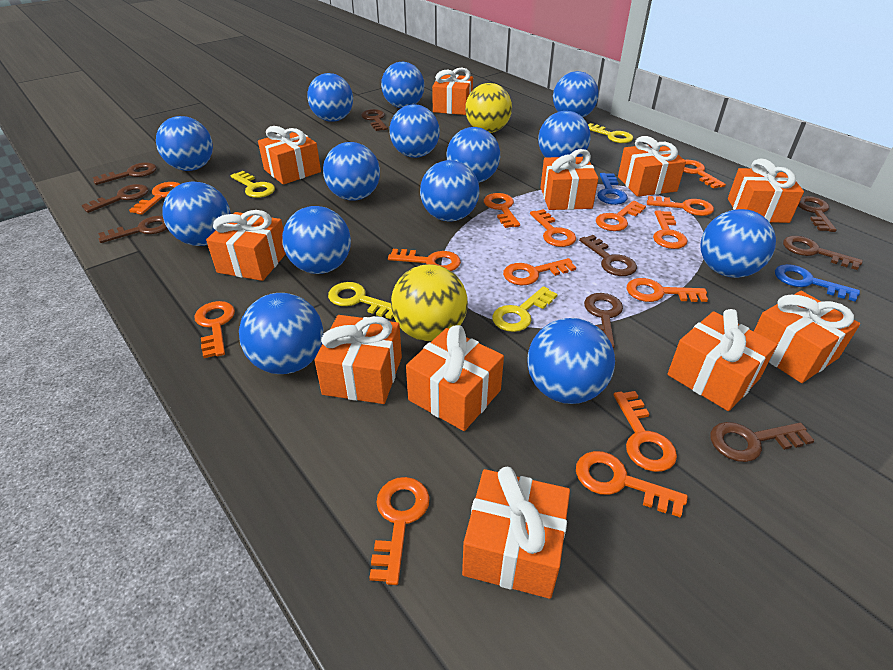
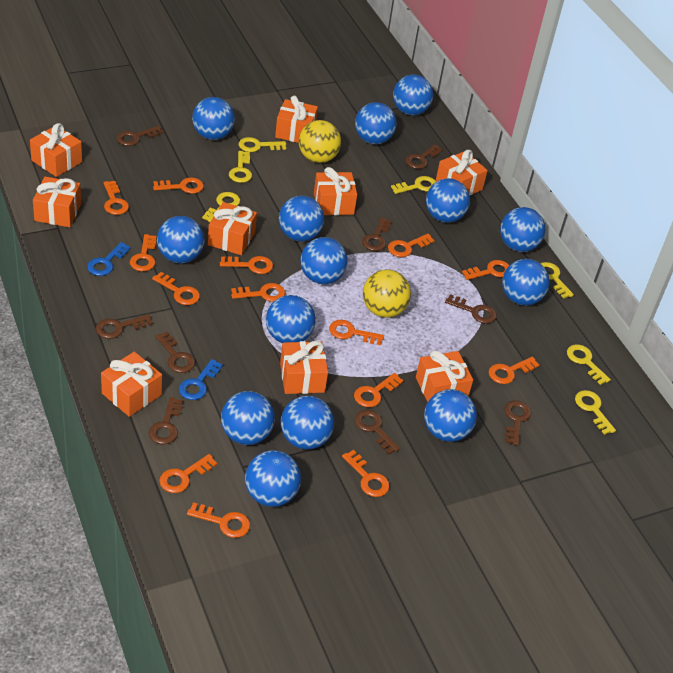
orange gift: [206,210,286,281] [258,126,321,185] [314,315,402,404] [406,325,504,431] [432,68,473,115] [462,467,570,599] [540,149,599,210] [618,136,686,197] [667,309,778,411] [728,158,804,223] [754,291,860,383] = 11 -> [30,123,82,177] [33,177,81,227] [101,352,162,417] [208,202,257,255] [275,96,318,143] [280,341,328,394] [314,167,357,215] [416,350,473,402] [436,150,488,196] = 9
yellow key: [230,171,275,198] [328,282,393,319] [492,286,557,332] [588,123,633,143] = 4 -> [202,192,240,222] [229,151,252,183] [239,137,286,152] [391,176,436,194] [540,262,574,299] [567,344,611,385] [575,390,616,435] = 7

